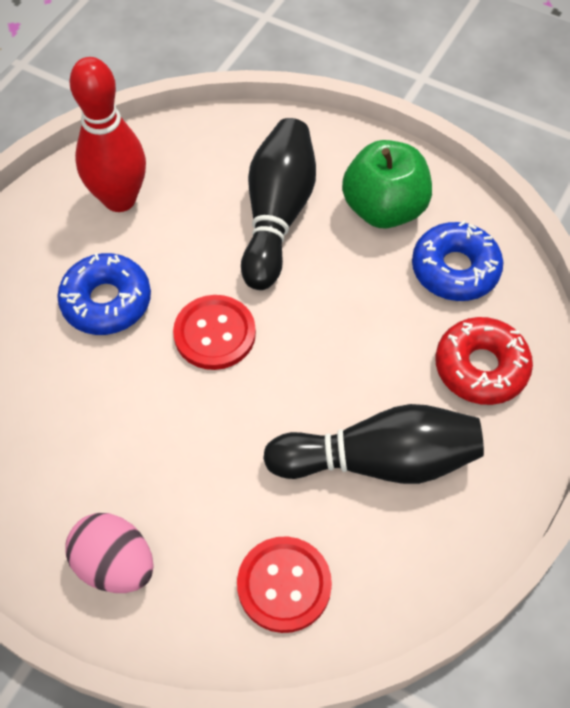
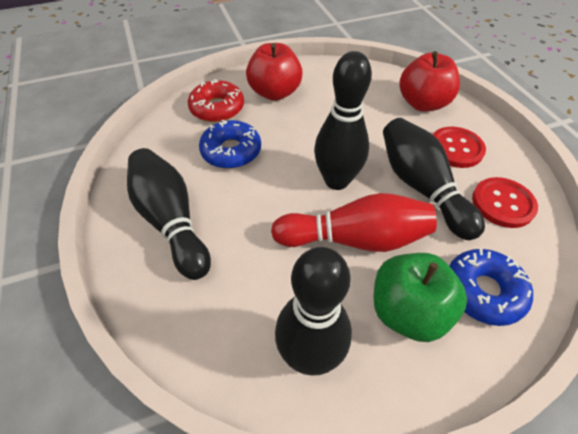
black bowling pin: [241,118,316,290] [263,404,484,484] = 2 -> [127,148,211,280] [275,247,352,376] [314,51,372,190] [383,118,485,240] = 4
pink egg: [65,513,154,593] = 1 -> none = 0
red apple: none = 0 -> [246,43,303,101] [399,51,460,112] = 2

